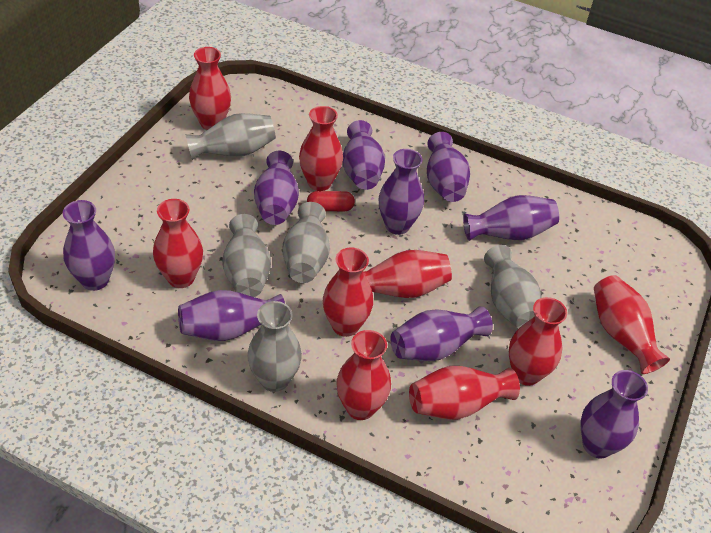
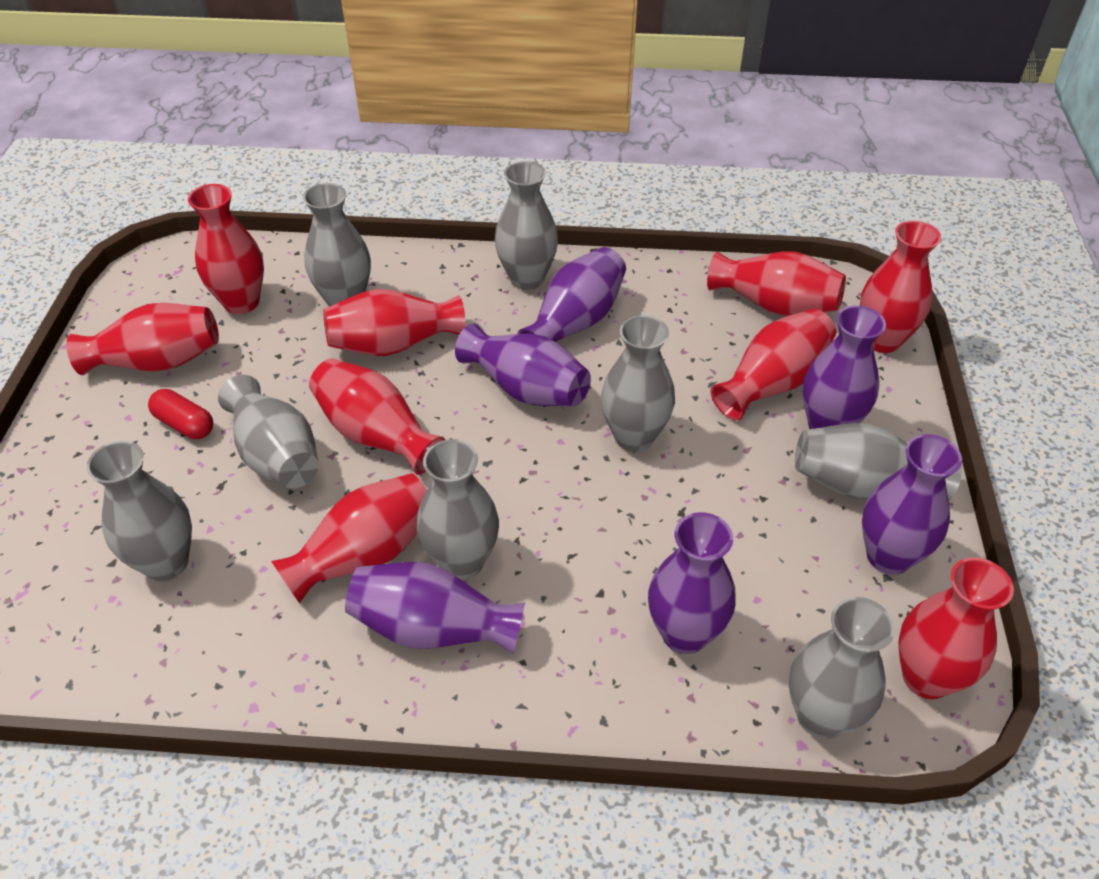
grey vase: [185,113,276,160] [222,214,271,297] [248,301,302,392] [283,202,330,283] [484,245,542,329] = 5 -> [86,441,192,581] [218,375,319,489] [303,183,371,306] [417,439,499,580] [495,161,558,290] [601,315,675,452] [789,597,895,739] [795,423,962,500] = 8
purple vase: [63,200,115,291] [178,290,285,341] [254,151,299,225] [342,120,385,190] [379,149,424,235] [390,306,493,361] [427,132,470,202] [463,195,559,241] [581,370,648,458] = 9 -> [345,562,525,654] [455,324,591,406] [517,247,626,342] [648,512,736,654] [802,305,886,429] [862,434,962,575] = 6

